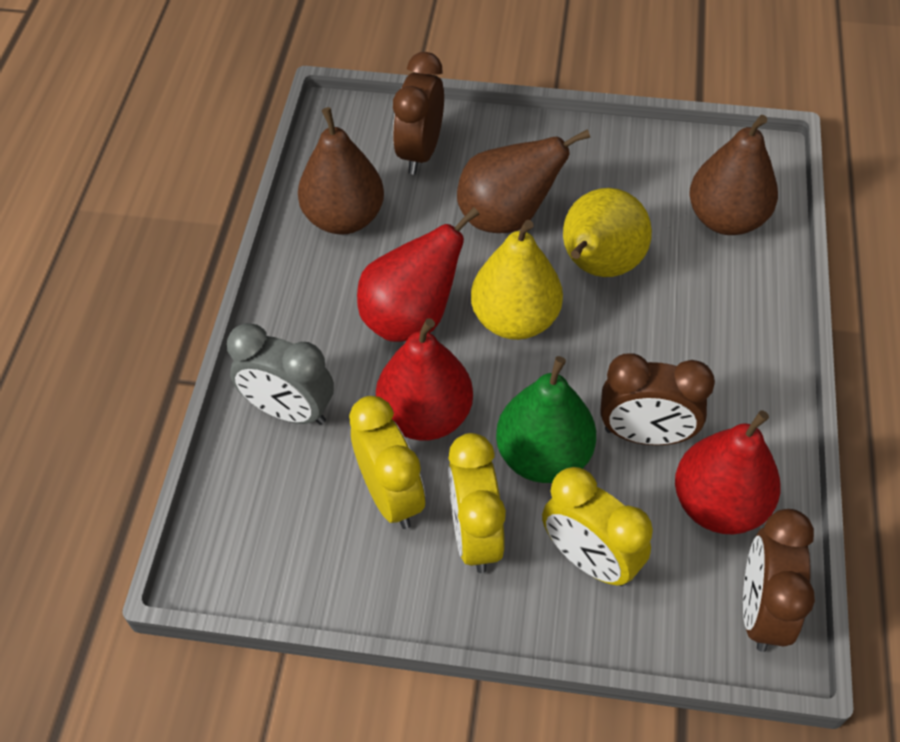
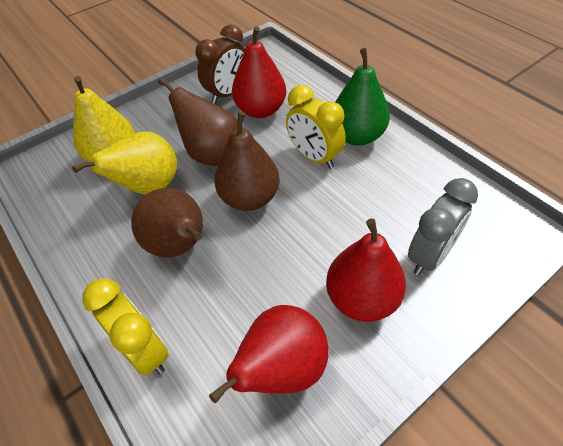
brown clock: [393,52,444,174] [601,353,715,445] [743,509,815,652] = 3 -> [196,25,245,104] = 1
yellow clock: [349,396,425,529] [448,433,506,573] [542,467,653,586] = 3 -> [83,278,169,376] [286,85,346,169] = 2

